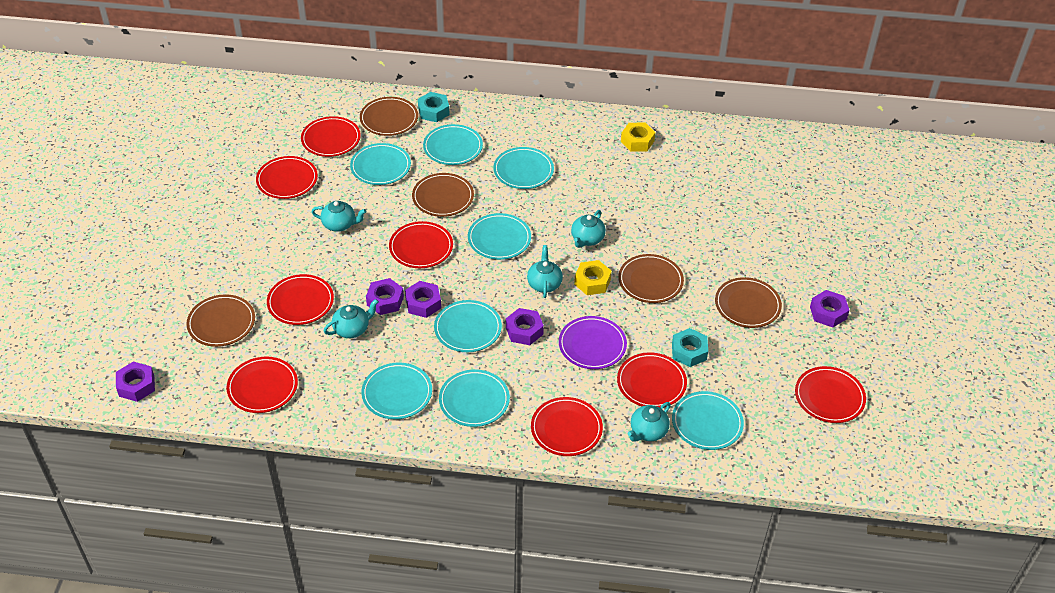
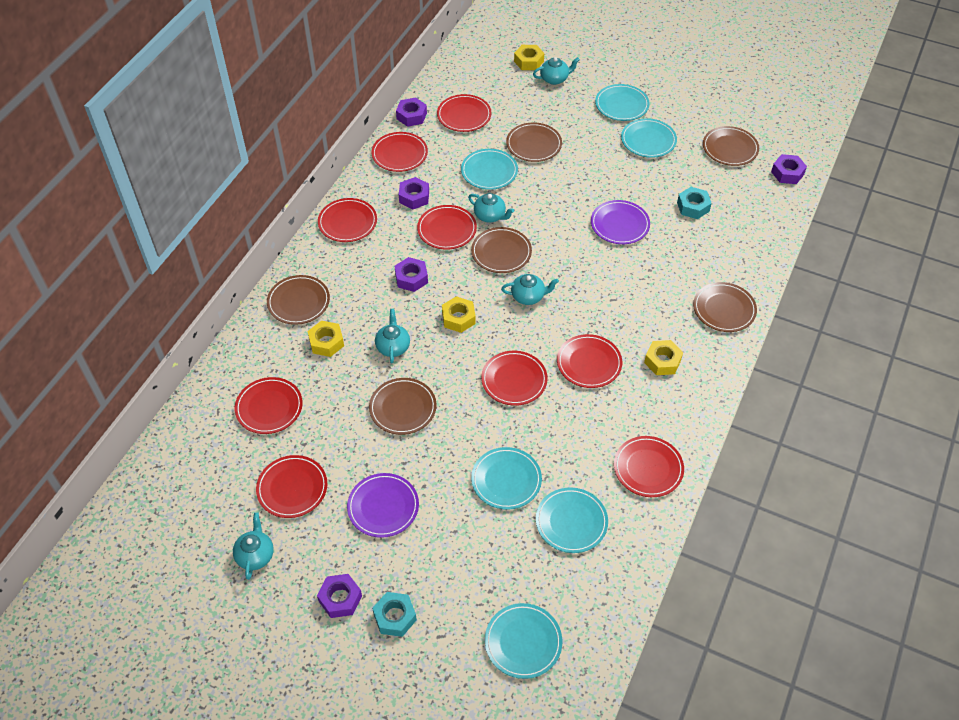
brown plate: [186,294,255,347] [360,97,418,136] [412,173,474,217] [618,254,684,303] [715,277,782,328] = 5 -> [267,275,330,325] [369,378,437,435] [471,227,532,273] [506,123,562,162] [693,282,757,332] [703,126,759,166] = 6
purple plate: [559,316,627,369] = 1 -> [347,473,419,538] [591,200,650,244] = 2
red plate: [226,357,298,413] [256,156,318,199] [267,274,334,325] [301,116,361,157] [389,221,453,268] [531,397,603,456] [617,352,687,408] [795,366,866,423] = 8 -> [235,377,303,434] [256,455,327,518] [318,198,377,242] [371,132,428,172] [417,205,477,250] [437,94,492,132] [481,351,548,406] [557,334,622,388] [614,436,684,497] = 9
turquoise plate: [350,143,411,185] [361,362,432,419] [423,124,483,165] [434,300,502,352] [439,369,510,427] [468,213,531,260] [493,147,554,189] [672,391,744,450] = 8 -> [461,149,518,190] [471,447,542,510] [485,603,562,679] [536,487,608,553] [595,84,650,121] [621,118,677,158] = 6
yellow nut: [574,260,612,295] [621,122,655,152] = 2 -> [308,321,344,357] [442,296,476,333] [514,45,544,70] [644,340,683,375] = 4

